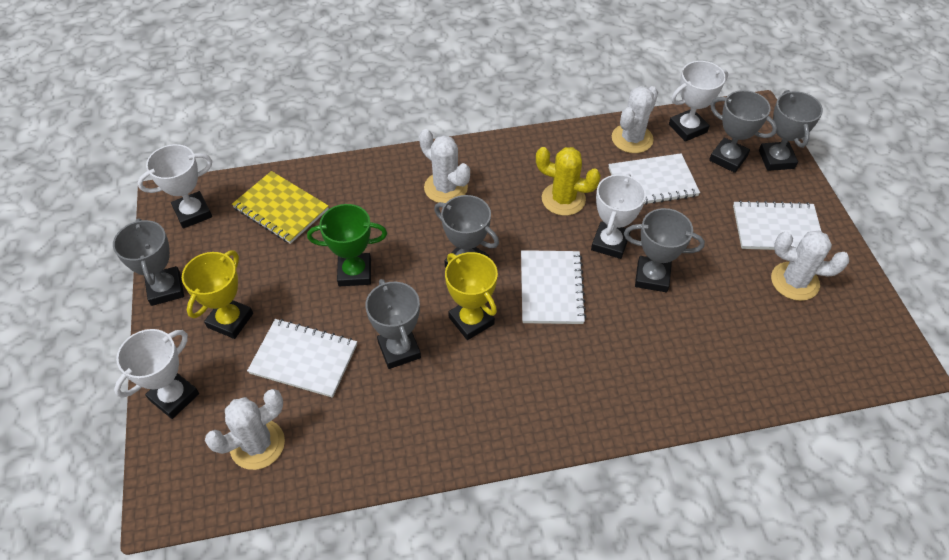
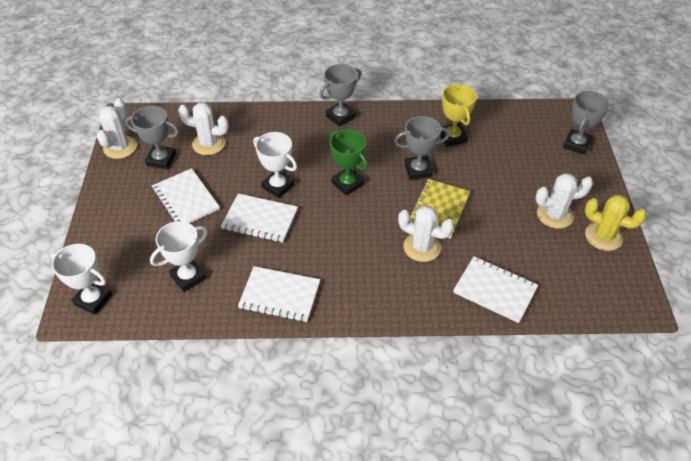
grey trophy: [113,218,184,306] [365,279,421,369] [434,195,499,267] [624,208,705,292] [709,90,777,173] [759,90,823,171] = 6 -> [125,106,179,169] [320,64,361,127] [394,116,450,180] [563,91,610,155] = 4
white trophy: [114,329,199,419] [137,144,212,229] [591,173,646,259] [669,61,728,142] = 4 -> [51,244,112,315] [150,221,208,292] [253,132,297,198] = 3
yellow trophy: [182,250,253,339] [445,252,498,340] = 2 -> [440,84,477,147] = 1

